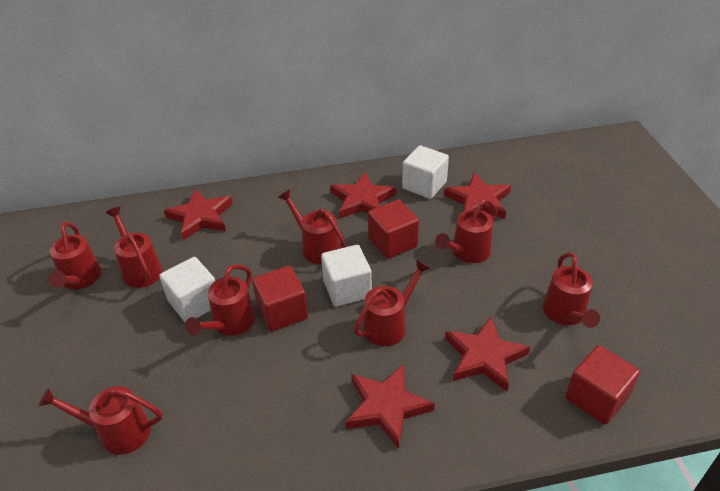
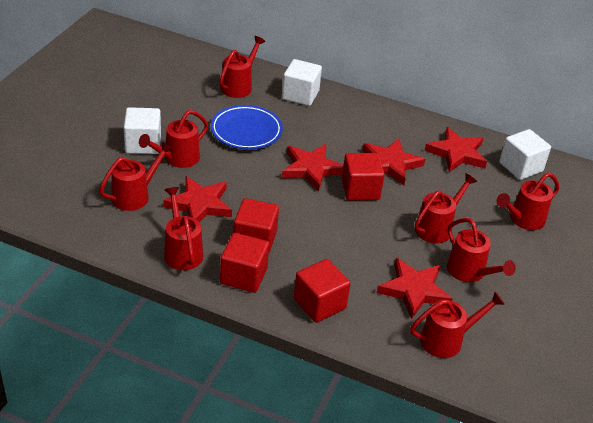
blue plate: none = 0 -> [211,105,283,149] = 1
red cube: [252,266,308,332] [368,199,419,259] [565,345,640,425] = 3 -> [220,233,269,293] [234,198,279,253] [294,259,351,323] [342,153,385,200] = 4

